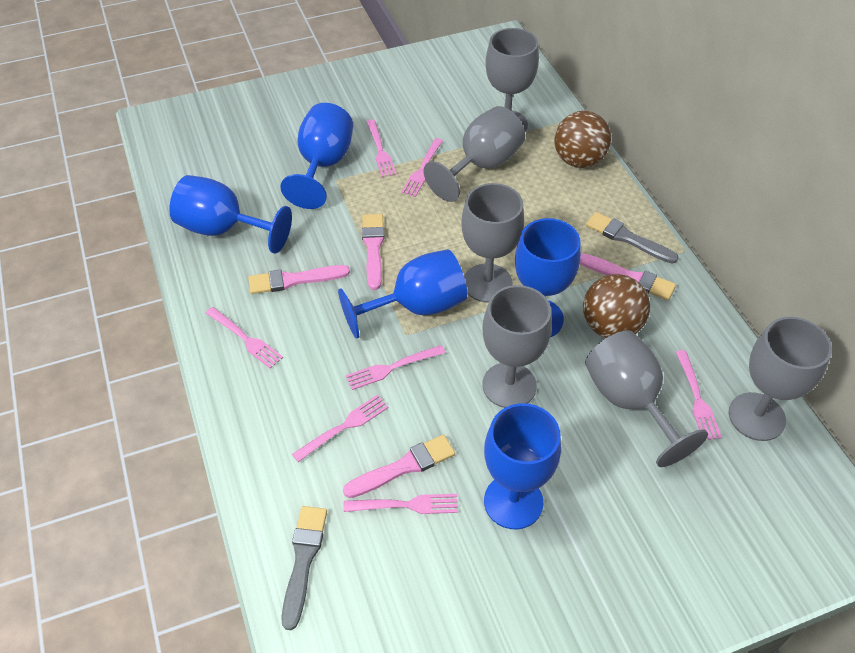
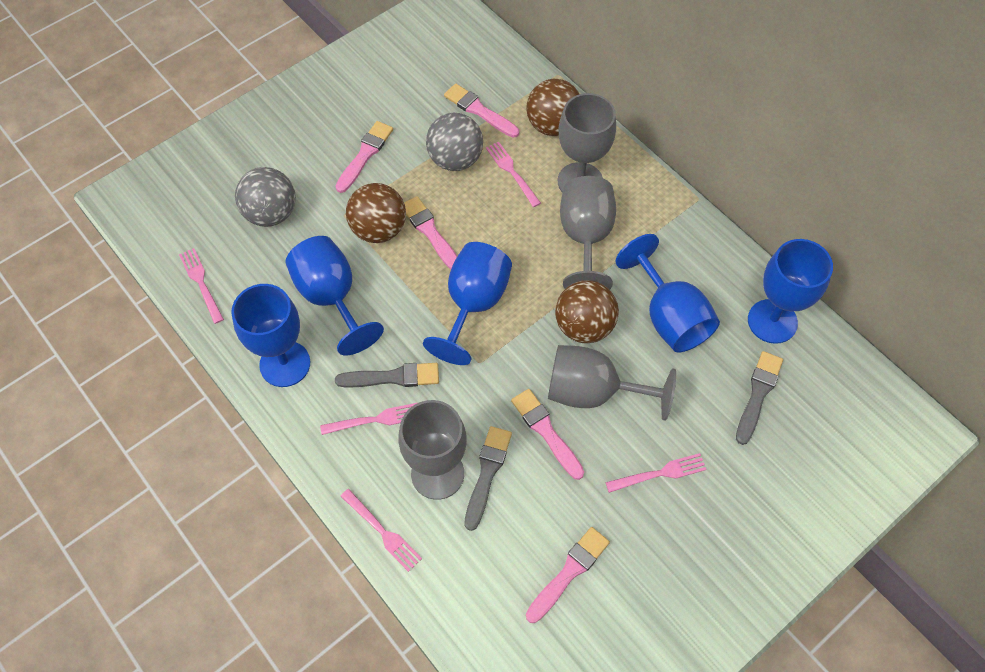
brown ball: [554,111,611,168] [583,274,650,338] = 2 -> [346,183,406,243] [526,79,579,136] [555,280,619,343] = 3
grey ball: none = 0 -> [235,167,296,227] [426,113,483,171] = 2
grey brush: [282,506,327,630] [586,212,679,264] = 2 -> [335,363,439,387] [464,426,512,531] [736,351,783,445] = 3
grey goblet: [423,106,525,202] [462,183,524,303] [482,285,552,408] [486,28,539,132] [585,330,708,467] [729,317,832,441] = 6 -> [398,400,467,500] [548,345,676,421] [558,93,616,193] [560,176,616,290] = 4
pink brush: [248,265,350,294] [343,434,455,498] [362,214,385,290] [580,253,676,300] = 4 -> [335,121,393,193] [404,196,457,270] [444,84,519,138] [511,389,584,480] [526,527,610,623] = 5
pink fork: [206,307,283,369] [292,395,389,462] [343,494,458,514] [346,345,445,390] [366,119,396,177] [401,138,443,197] [676,350,722,440] = 7 -> [179,248,224,324] [320,403,417,435] [340,489,422,572] [486,142,541,207] [605,453,707,493] = 5

